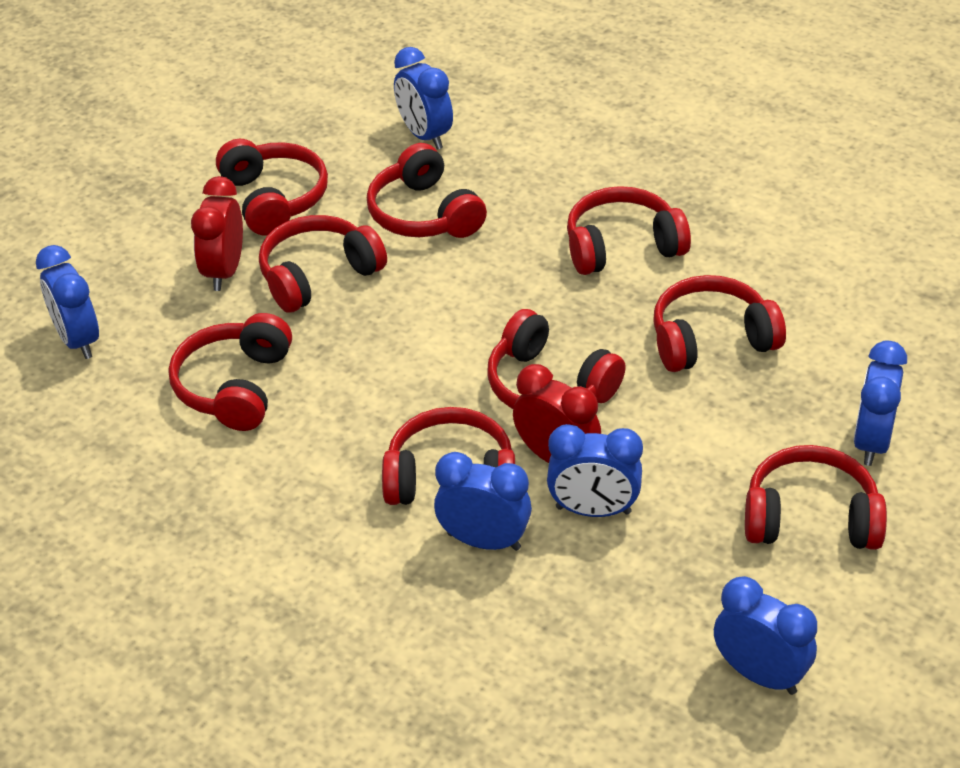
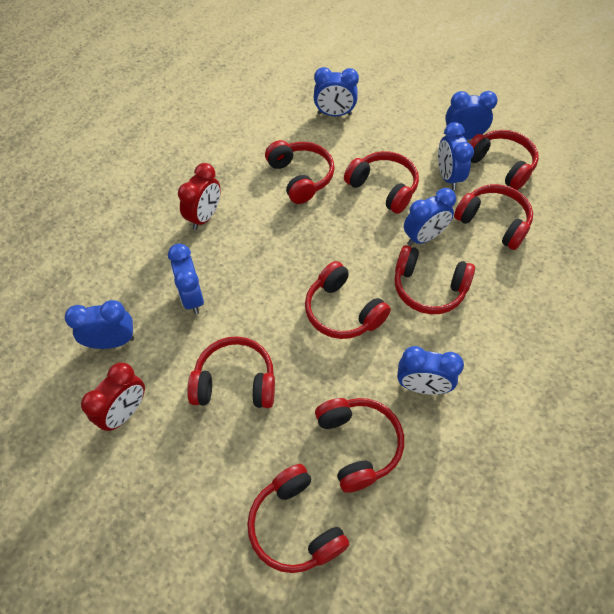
blue clock: [36,245,99,359] [394,47,453,150] [434,452,532,551] [547,424,643,517] [714,576,817,695] [853,340,907,466] = 6 -> [65,300,134,349] [168,243,204,314] [314,67,359,116] [397,346,464,394] [404,188,456,246] [438,122,474,190] [445,91,498,140] = 7

